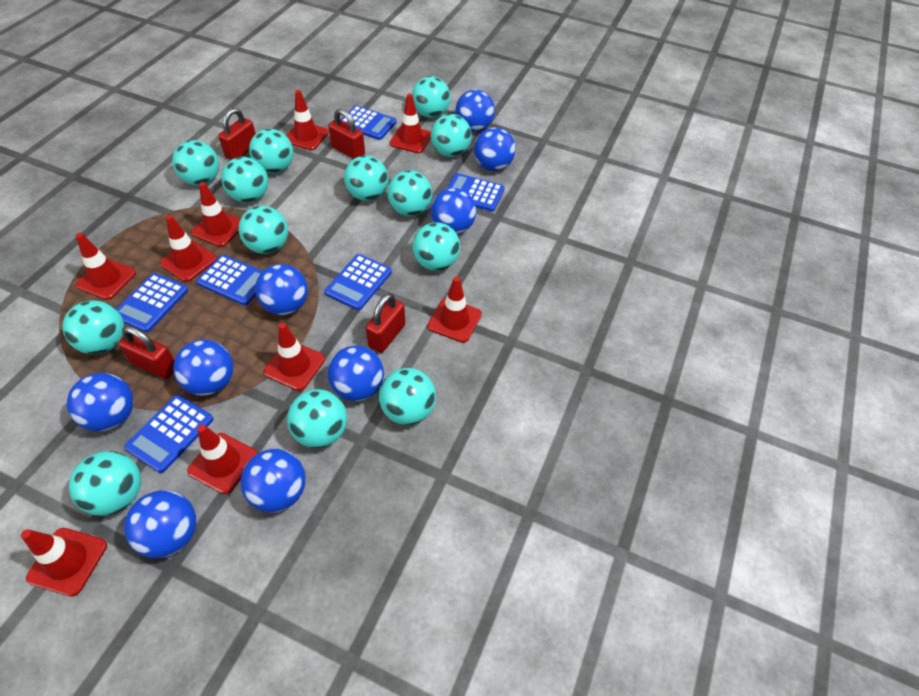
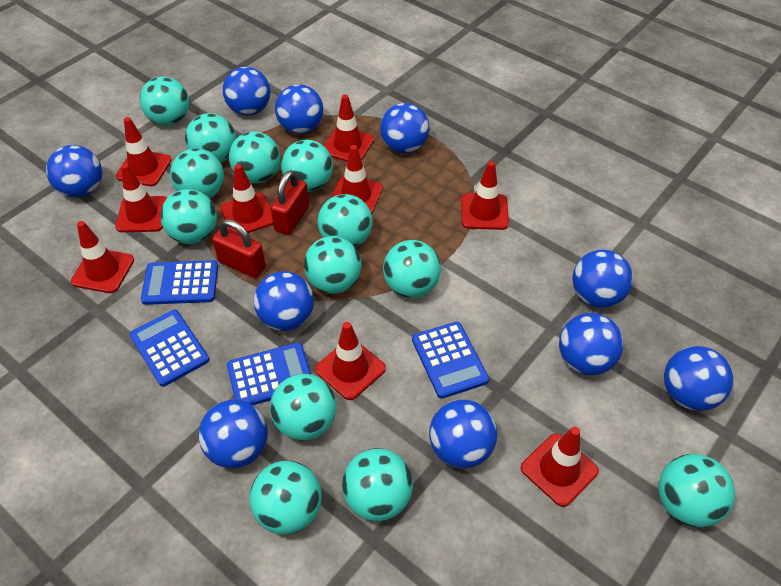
blue ball: [67,373,134,432] [124,490,196,558] [173,340,234,396] [240,449,306,513] [255,264,308,315] [328,346,384,401] [431,188,476,234] [455,90,495,132] [474,128,515,171] = 9 -> [46,145,102,198] [199,399,268,469] [223,67,270,116] [254,271,314,331] [275,84,323,134] [380,103,430,153] [429,400,497,468] [559,313,624,375] [572,249,633,308] [664,346,733,411] = 10
blue calculator: [117,273,188,333] [124,395,213,473] [196,255,262,306] [325,254,392,310] [341,105,397,140] [447,173,505,212] = 6 -> [129,310,209,387] [141,260,218,305] [227,342,311,405] [412,322,489,399] = 4
red padlock: [118,326,174,379] [218,108,256,160] [328,109,365,159] [366,293,405,353] = 4 -> [212,219,266,278] [270,170,309,235] = 2

